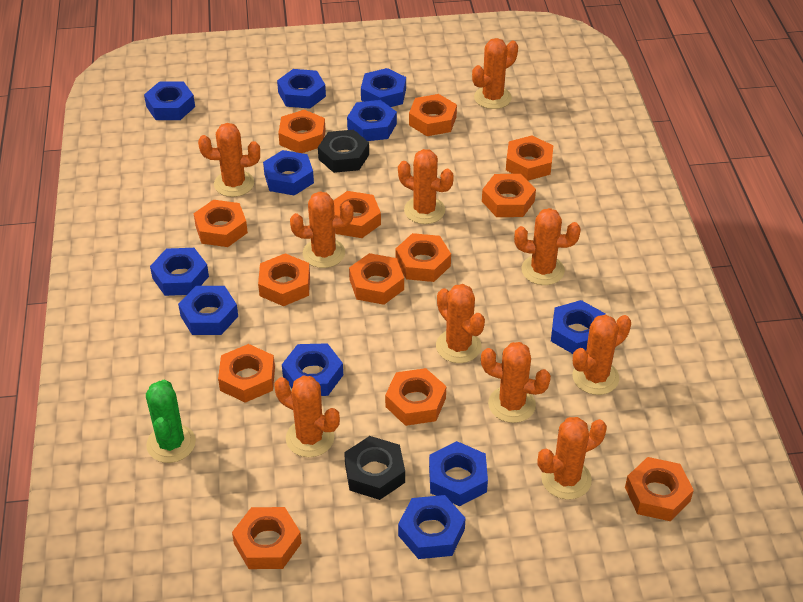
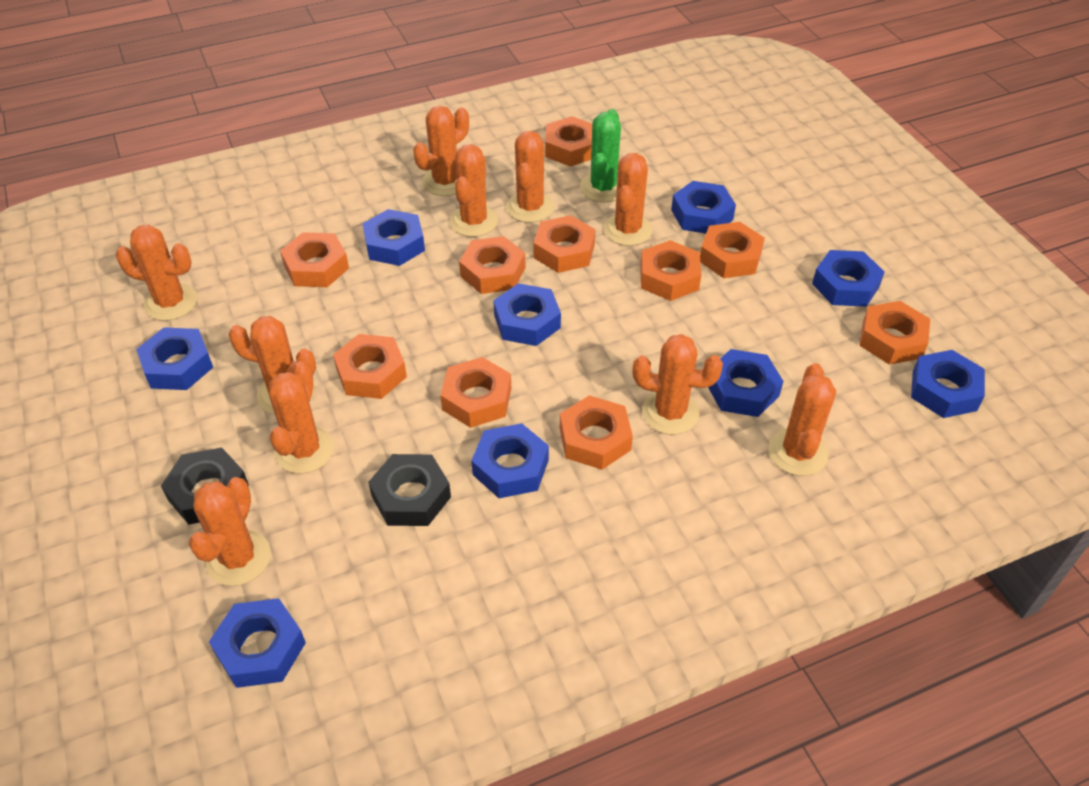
blue nut: [144,82,195,120] [150,248,209,296] [178,286,238,335] [263,150,314,196] [277,69,326,109] [282,343,343,396] [347,100,397,141] [361,68,406,107] [398,495,466,559] [429,441,488,506] [551,300,606,354] = 11 -> [136,327,213,390] [209,598,306,688] [362,209,425,266] [471,423,549,498] [493,283,561,346] [671,181,736,234] [708,349,783,417] [812,250,885,307] [911,350,985,418] = 9
orange nut: [193,200,248,247] [218,344,275,403] [232,507,301,569] [258,253,310,306] [278,110,325,153] [333,191,381,238] [349,253,404,305] [385,368,446,426] [395,233,451,282] [409,94,457,136] [482,174,536,217] [506,135,553,181] [625,457,694,521] = 13 -> [280,232,349,287] [333,334,407,399] [440,357,511,428] [459,236,525,294] [534,215,596,273] [545,116,592,167] [560,395,633,470] [640,240,701,301] [700,222,765,278] [860,301,930,365] = 10

